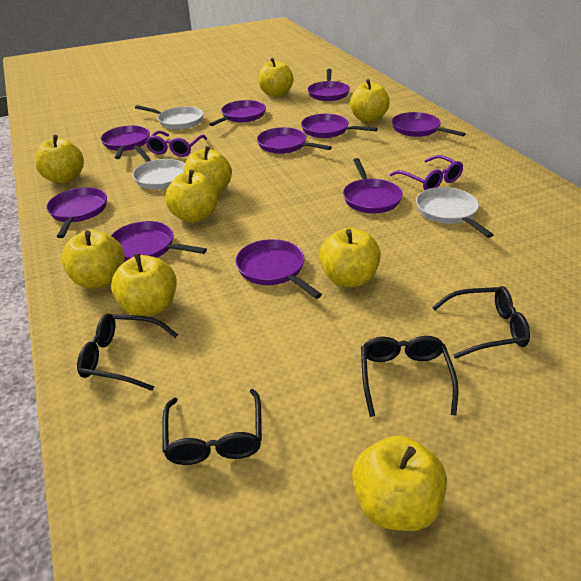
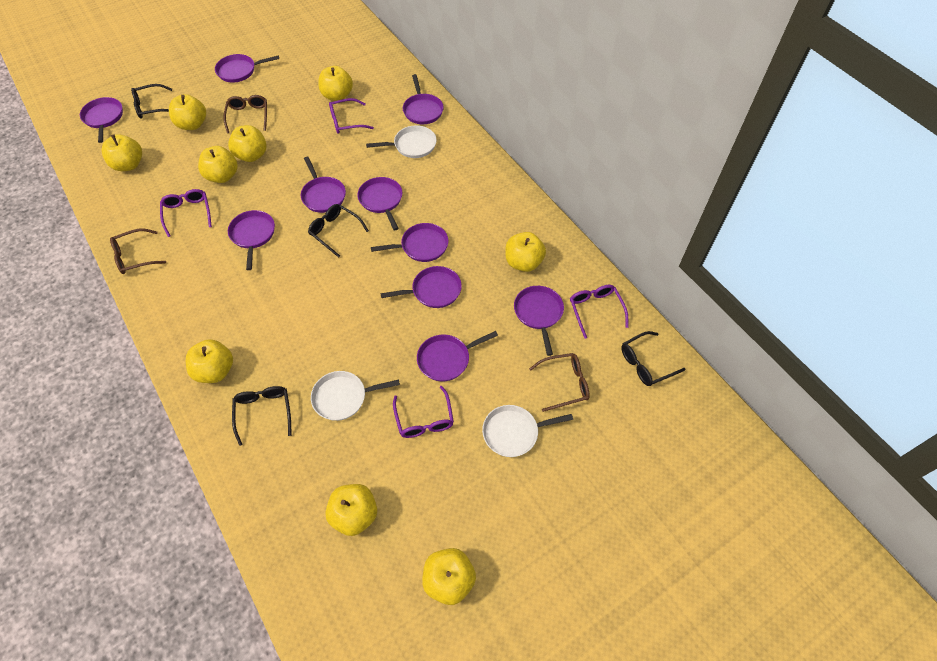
brown glasses: none = 0 -> [110,229,166,274] [223,95,267,133] [529,353,590,412] = 3
purple glasses: [146,131,207,157] [390,155,463,190] = 2 -> [160,189,212,237] [329,98,374,134] [393,386,454,438] [570,285,629,339] = 4

